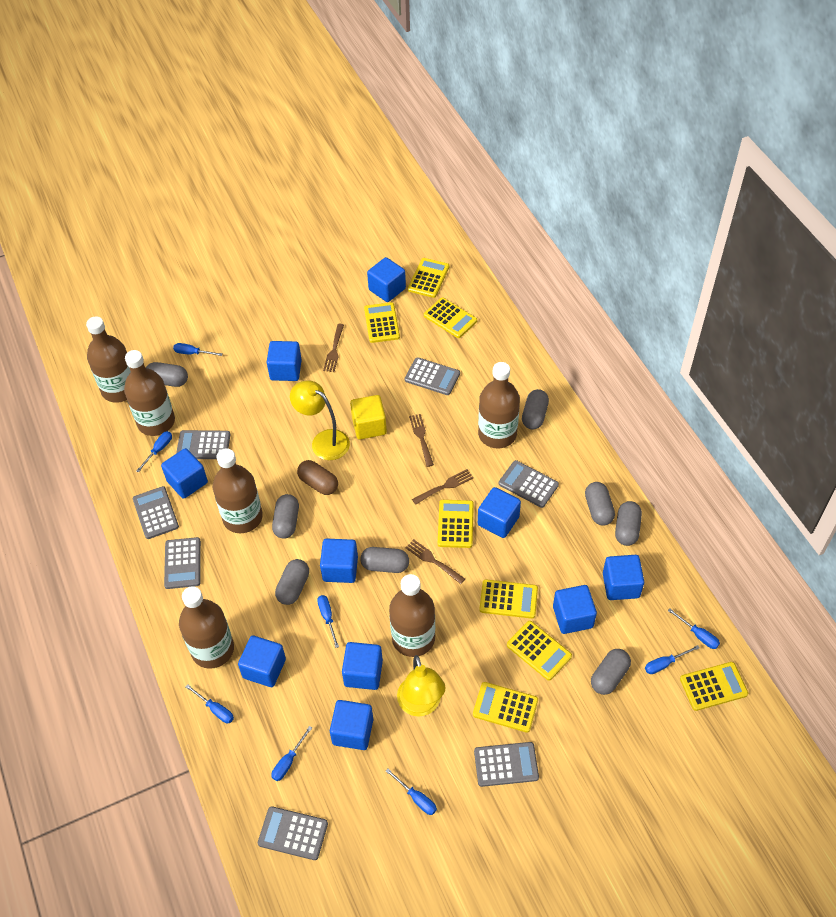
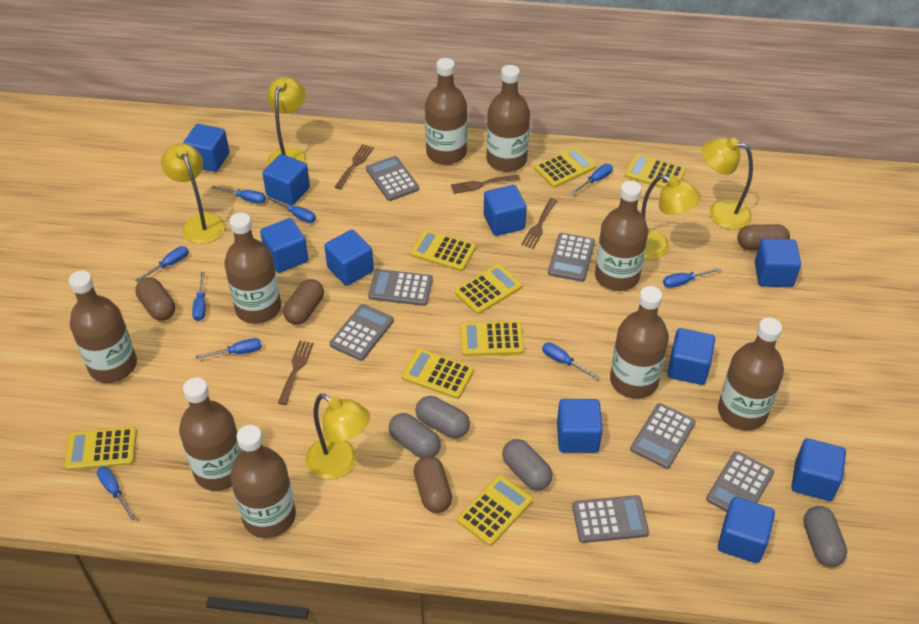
blue screwdriver: [136,431,172,472] [173,343,223,356] [185,684,234,723] [271,726,312,781] [317,595,339,648] [386,769,437,815] [645,645,700,674] [668,609,720,649] = 8 -> [97,467,136,520] [135,246,189,282] [192,272,206,321] [196,338,262,359] [211,186,266,204] [267,196,316,223] [542,342,600,380] [570,164,613,194] [663,267,721,288] = 9
brown bottle: [86,316,131,403] [124,350,175,436] [179,586,234,669] [213,448,263,533] [389,574,435,657] [478,362,520,448] = 6 -> [69,271,137,383] [179,378,242,491] [224,212,281,324] [230,425,296,538] [425,58,467,165] [486,65,530,172] [595,181,648,291] [610,286,669,399] [718,318,784,431] = 9
brown capsule: [297,460,338,495] = 1 -> [135,277,175,321] [283,279,324,325] [414,456,452,513] [737,224,790,250] = 4
grey capsule: [146,362,188,387] [272,494,299,539] [275,559,309,605] [361,547,409,573] [522,389,549,429] [585,482,615,526] [591,649,631,695] [615,501,642,546] = 8 -> [389,413,441,458] [416,396,470,438] [502,439,552,490] [803,506,847,567] = 4
yellow cube: [350,395,387,439] = 1 -> none = 0
yellow lamp: [290,381,350,460] [397,655,445,717] = 2 -> [161,143,225,244] [267,77,307,166] [306,394,370,480] [641,175,701,260] [702,137,753,229] = 5

